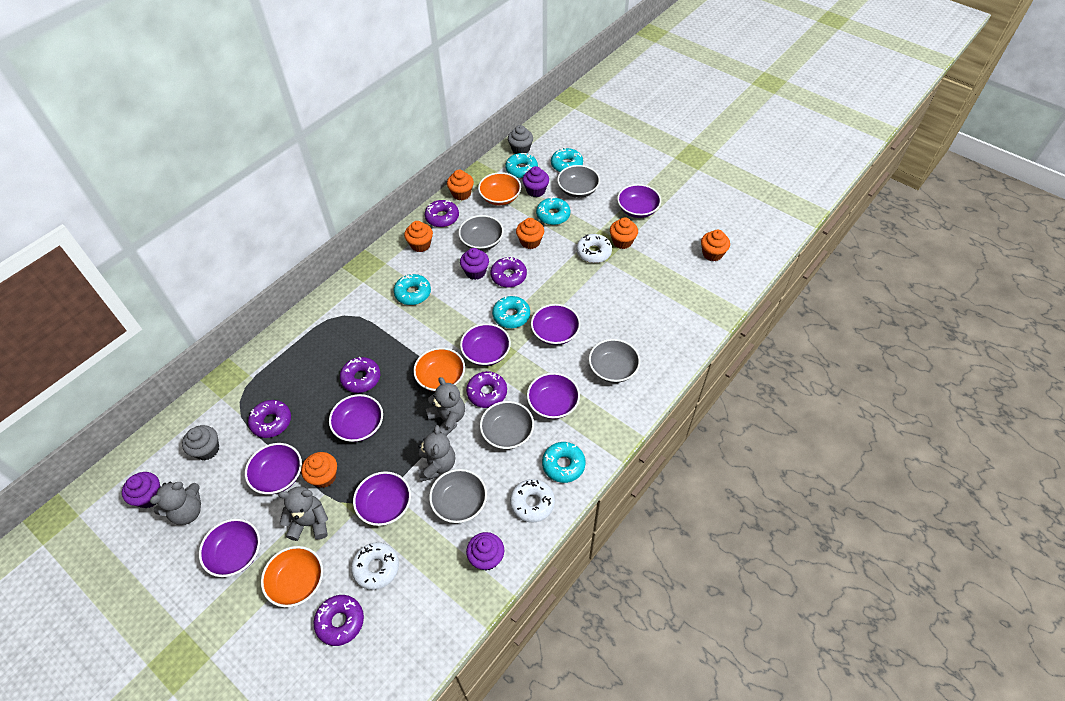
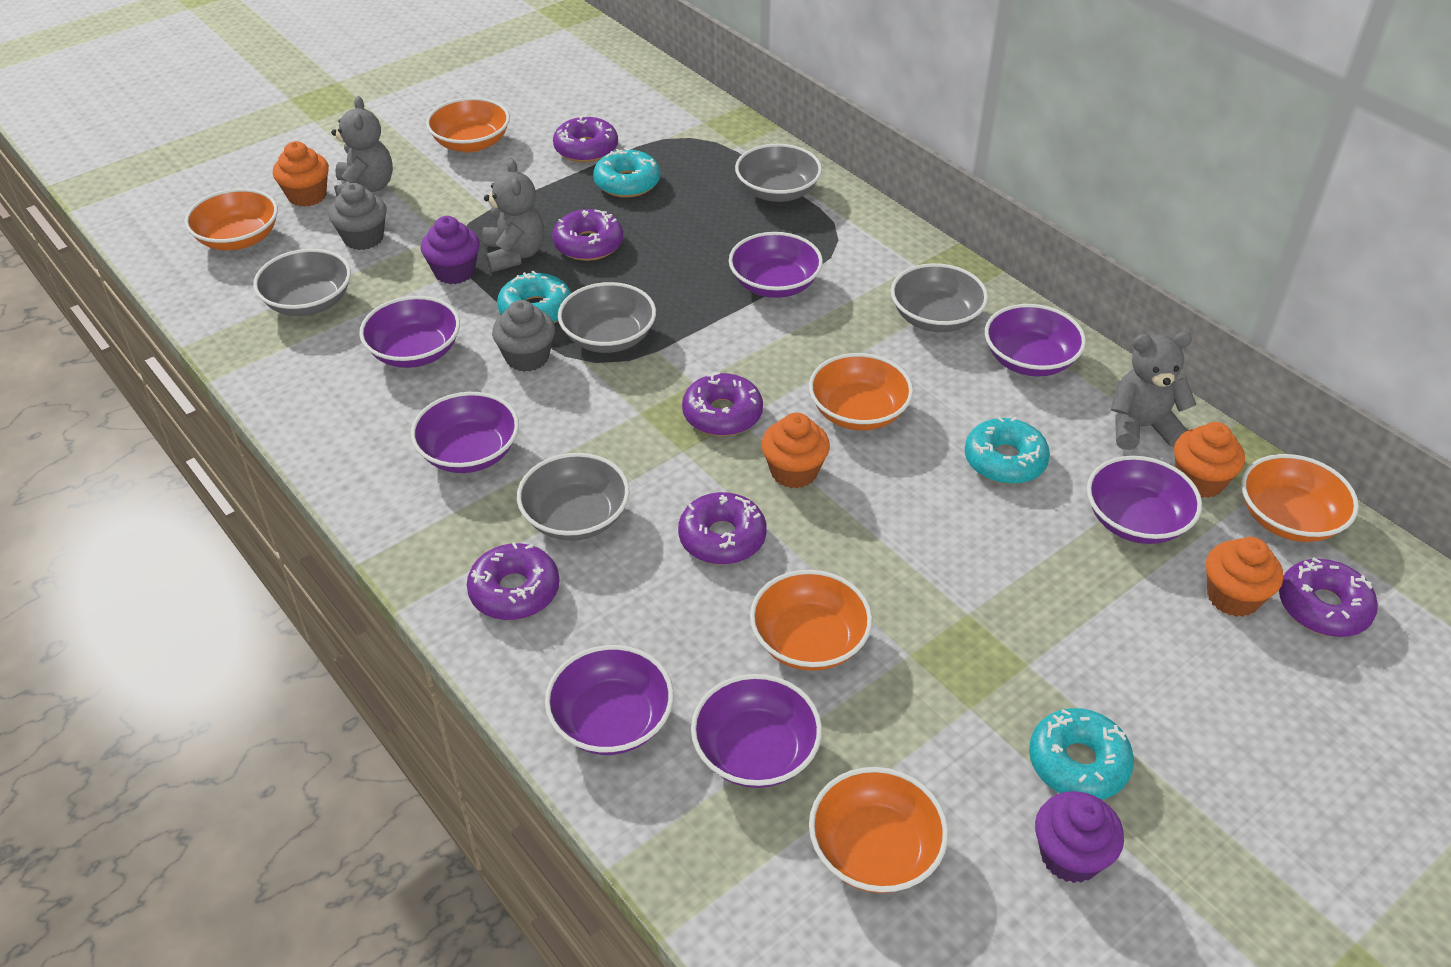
grey teddy bear: [150,482,201,525] [278,486,328,541] [418,425,455,482] [426,377,465,436] = 4 -> [331,96,393,196] [482,159,544,273] [1111,332,1196,450] = 3
orange bowl: [261,546,323,607] [413,348,465,392] [478,172,521,205] = 3 -> [184,188,278,250] [426,97,510,153] [750,570,872,671] [809,353,913,431] [809,767,948,893] [1241,454,1359,542] = 6
orange cupcake: [301,452,337,488] [404,221,433,252] [447,170,474,201] [516,218,544,249] [610,217,638,249] [701,230,730,261] = 6 -> [273,141,329,207] [761,413,830,488] [1174,422,1245,498] [1206,537,1283,617] = 4
purple bowl: [199,519,260,577] [245,443,302,494] [329,394,383,442] [353,471,411,526] [460,323,511,366] [527,373,580,419] [531,304,581,345] [617,184,661,218] = 8 -> [359,296,460,368] [411,392,519,473] [545,645,674,755] [691,674,822,788] [729,232,823,298] [985,304,1086,376] [1087,456,1202,544] = 7
purple cupcake: [122,472,161,508] [460,248,489,280] [466,532,504,571] [523,166,549,197] = 4 -> [421,216,480,284] [1035,791,1124,883] = 2
turquoise donut: [394,274,431,305] [492,296,530,328] [505,153,538,178] [536,197,570,225] [542,442,586,483] [551,148,583,172] = 6 -> [497,271,571,323] [593,148,660,198] [965,417,1050,484] [1029,708,1134,800] = 4
white donut: [351,542,399,590] [510,479,555,523] [576,234,612,263] = 3 -> none = 0

